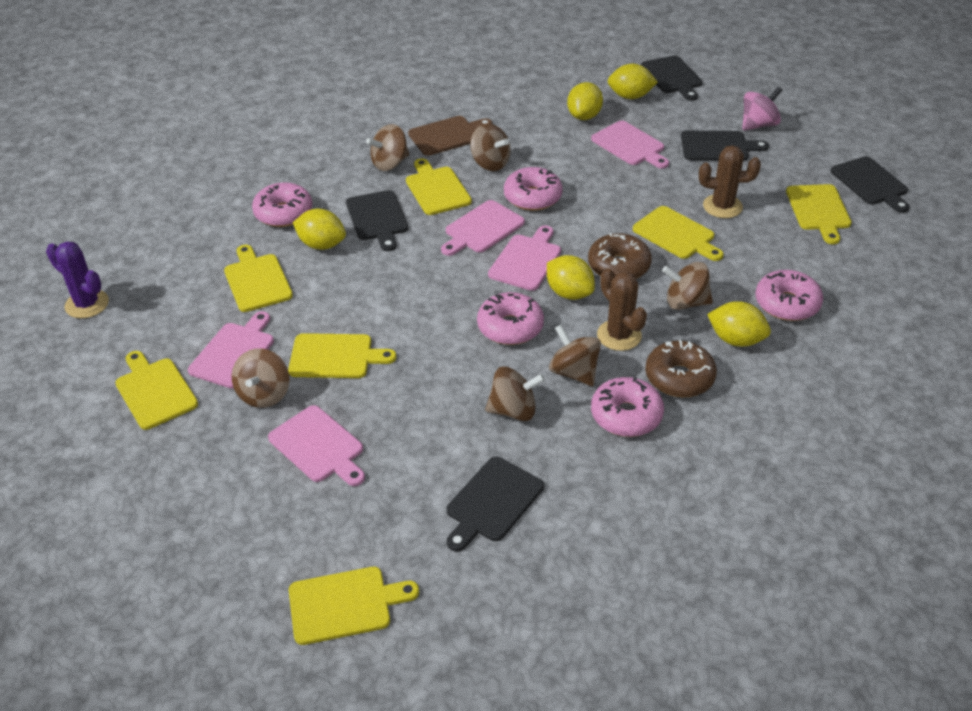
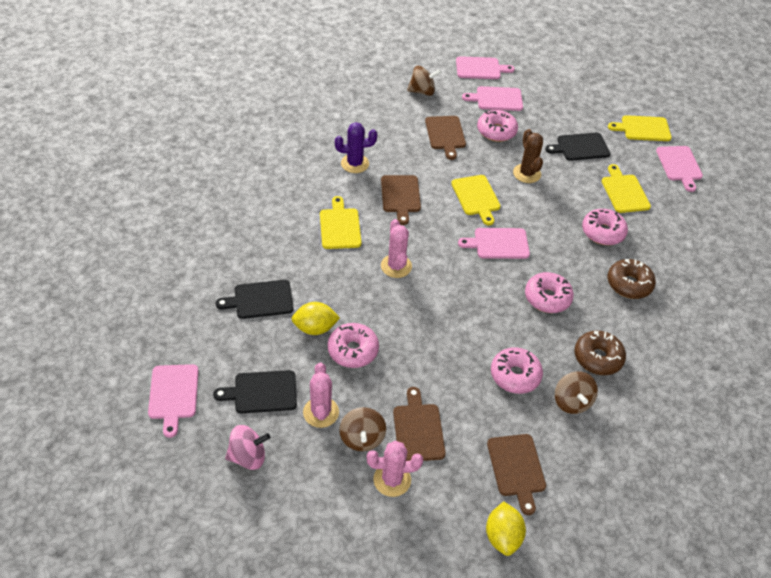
black cutting board: [346,190,408,251] [447,457,544,552] [641,56,702,101] [681,131,769,161] [831,156,910,213] = 5 -> [213,370,297,413] [216,280,294,319] [545,133,611,161] = 3
brown cactus: [597,268,647,351] [699,145,761,218] = 2 -> [513,129,543,183] = 1
brown cutting board: [408,116,492,156] = 1 -> [381,175,421,225] [393,387,446,461] [425,116,466,160] [487,434,546,515] = 4
brown spinning top: [232,348,289,408] [366,124,409,171] [470,124,511,171] [485,367,545,421] [549,325,601,386] [662,262,713,310] = 6 -> [339,407,386,451] [407,66,441,96] [555,372,598,414] = 3
pink cactus: none = 0 -> [303,363,339,428] [367,441,423,497] [381,219,412,278] = 3
yellow cutting board: [115,351,198,430] [224,244,293,312] [288,333,397,378] [289,567,419,645] [406,158,472,215] [633,206,724,261] [786,184,852,244] = 7 -> [320,196,362,249] [451,175,501,226] [602,164,651,213] [608,115,672,141] = 4
yellow lemon: [293,209,346,250] [547,255,595,300] [567,82,603,120] [607,64,658,99] [707,301,771,347] = 5 -> [292,302,340,335] [486,501,526,556] = 2

